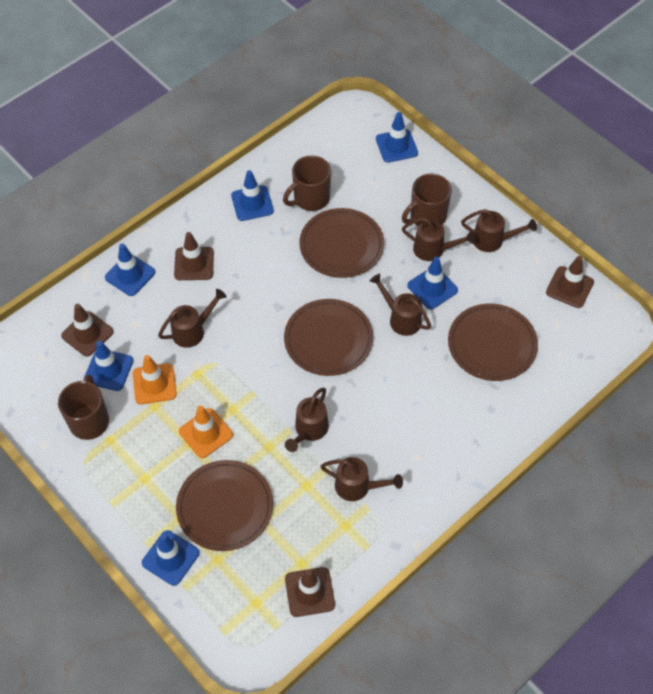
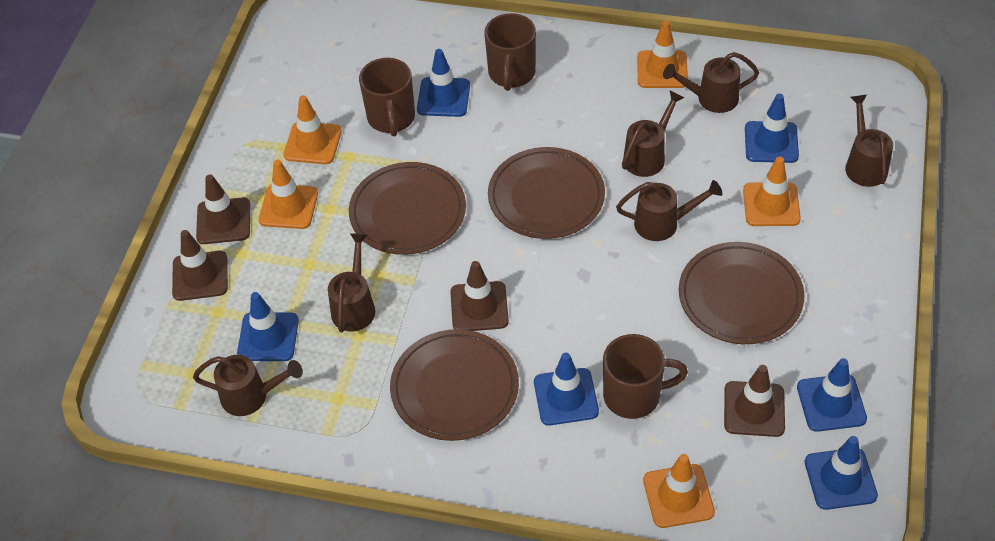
orange traffic cone: [133,355,177,404] [179,406,233,458] = 2 -> [259,160,318,229] [283,95,342,164] [637,20,688,88] [643,454,715,528] [743,157,801,226] = 5

